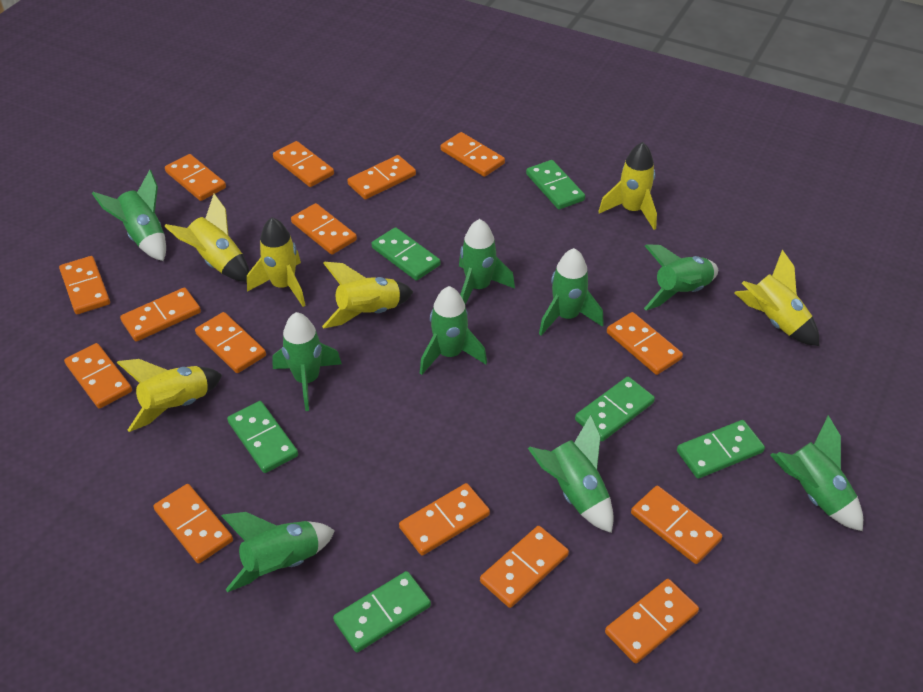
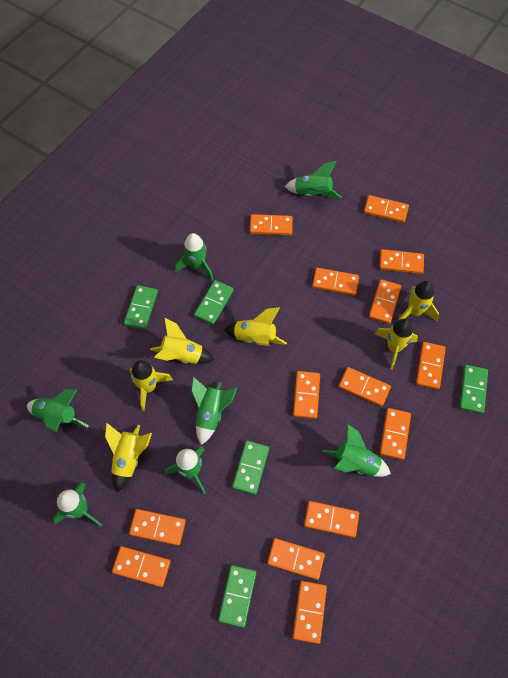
green domino: [227,401,298,473] [333,571,431,652] [371,227,440,281] [526,160,585,209] [575,376,655,442] [677,420,765,479] = 6 -> [124,285,158,330] [194,280,234,325] [218,565,256,628] [232,440,269,495] [459,365,488,414] = 5
green rocket: [92,170,166,261] [221,512,335,592] [272,312,342,411] [420,286,487,375] [459,219,515,304] [528,415,614,533] [539,248,604,335] [644,244,718,310] [770,415,863,531] = 9 -> [27,389,89,432] [53,483,102,526] [165,447,206,494] [175,233,214,281] [191,377,237,445] [285,161,342,198] [322,424,391,477] = 7
orange domino: [59,256,110,314] [64,343,132,409] [120,287,201,342] [153,484,233,563] [165,154,226,201] [195,312,266,373] [273,141,334,187] [291,203,357,255] [347,155,416,200] [399,483,490,556] [441,132,505,177] [480,526,569,608] [605,579,699,663] [607,312,683,375] [631,486,722,564] = 15 -> [112,546,171,587] [129,509,186,546] [250,214,293,235] [267,538,325,580] [293,371,320,419] [293,581,327,644] [304,501,359,538] [312,268,359,295] [338,367,391,407] [364,195,409,223] [369,279,401,324] [379,249,424,274] [380,408,411,460] [416,342,446,390] = 14

